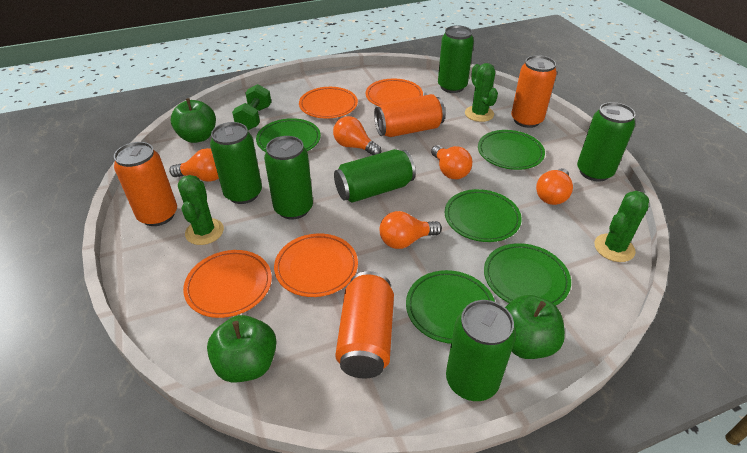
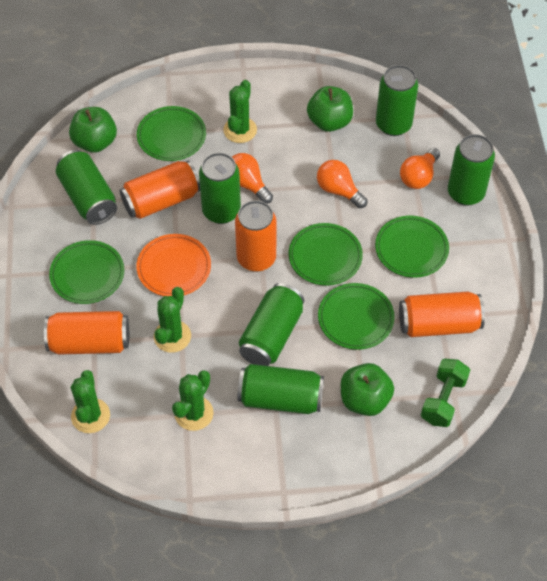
green cactus: [178,175,224,245] [465,63,498,122] [594,191,649,262] = 3 -> [71,370,110,433] [154,287,191,353] [172,370,214,431] [223,80,257,143] = 4
orange light bulb: [169,148,219,182] [333,116,381,155] [380,211,442,249] [431,145,472,179] [536,168,573,205] = 5 -> [232,153,273,204] [317,160,367,208] [400,148,440,189] = 3
orange plate: [183,250,272,318] [274,233,358,297] [299,87,358,118] [366,79,423,106] = 4 -> [136,234,211,296] = 1

